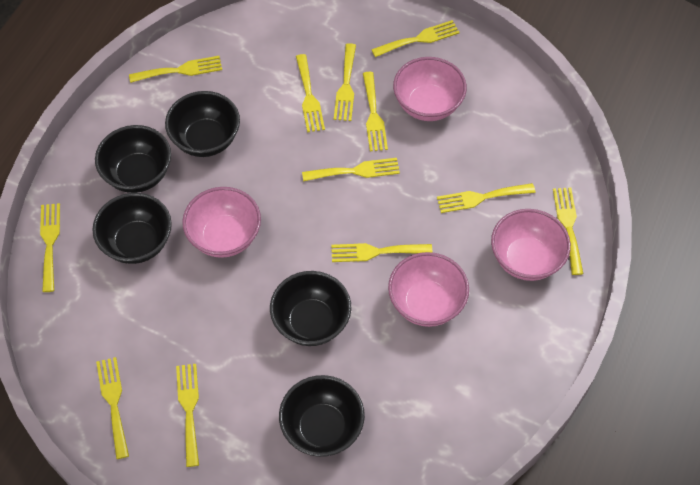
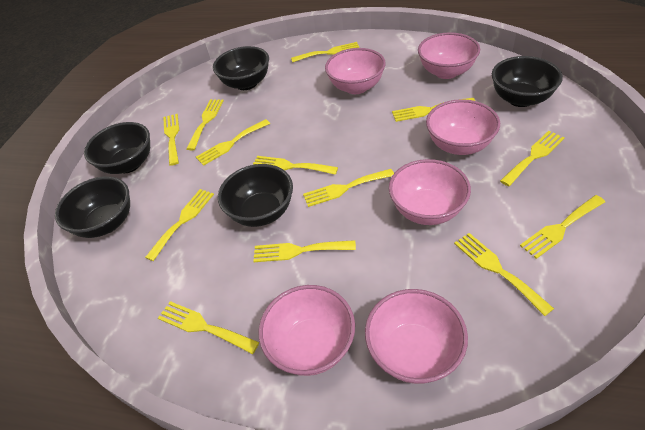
pink bowl: [182,187,261,258] [388,252,469,327] [393,57,467,121] [491,209,571,281] = 4 -> [259,285,355,376] [325,48,386,94] [365,289,468,384] [389,159,471,225] [418,32,480,79] [426,99,500,155] = 6
yellow fork: [40,203,60,292] [96,357,129,459] [129,56,222,83] [176,364,199,467] [296,54,325,132] [302,158,400,181] [331,243,432,262] [334,43,356,121] [363,72,388,151] [371,20,460,57] [437,183,535,213] [553,188,583,275] = 12 -> [145,189,214,261] [158,301,259,354] [163,114,179,166] [186,99,224,150] [196,119,270,166] [253,156,338,175] [253,240,356,262] [291,42,360,63] [303,169,394,207] [392,98,475,122] [454,233,554,316] [500,131,565,186] [520,195,605,259] = 13

